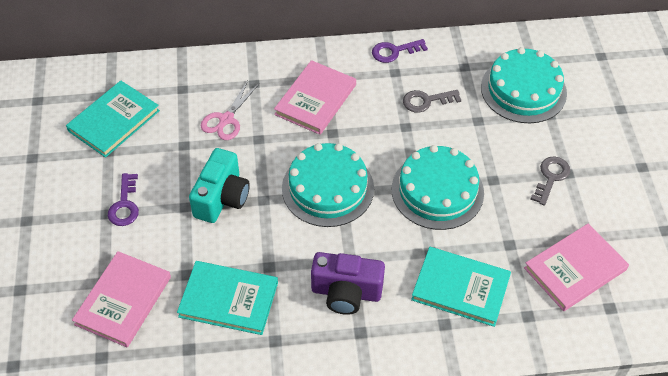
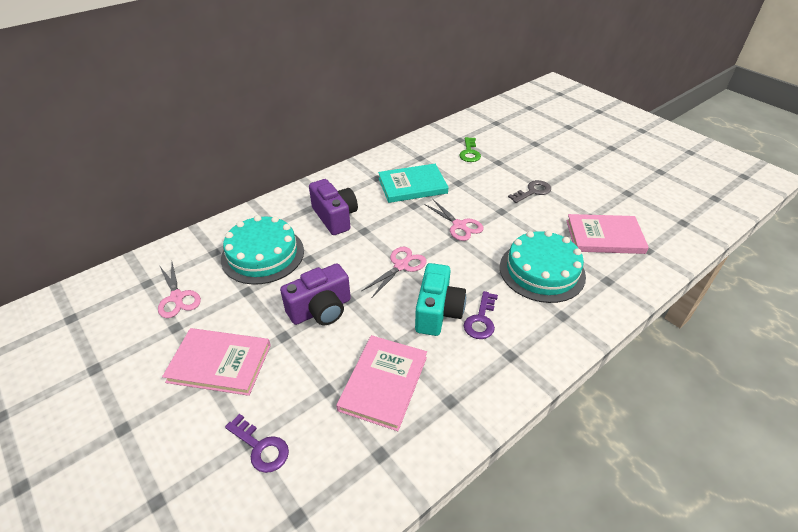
green key: none = 0 -> [459,137,481,162] = 1
grey key: [403,90,461,113] [531,156,570,205] = 2 -> [508,180,551,203] = 1
pink scissors: [201,80,259,140] = 1 -> [158,263,201,318] [362,247,427,298] [424,200,484,241] = 3
purple camera: [311,252,385,315] = 1 -> [280,263,351,325] [309,179,358,235] = 2
turquoise book: [66,81,160,158] [177,261,278,335] [411,247,511,327] = 3 -> [378,164,448,203] = 1
turquoise cake: [282,143,374,227] [392,145,484,230] [481,47,567,123] = 3 -> [221,215,304,285] [500,230,586,303] = 2

